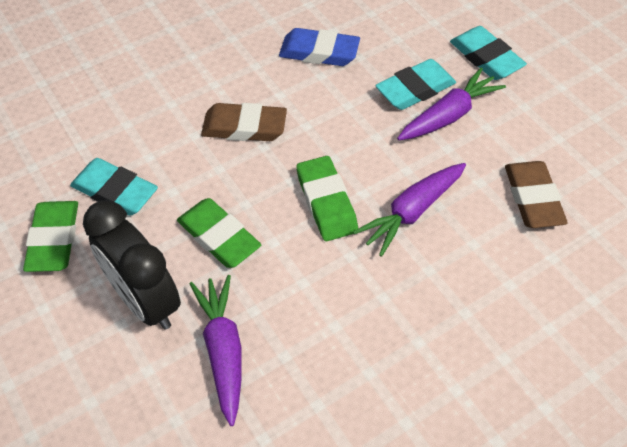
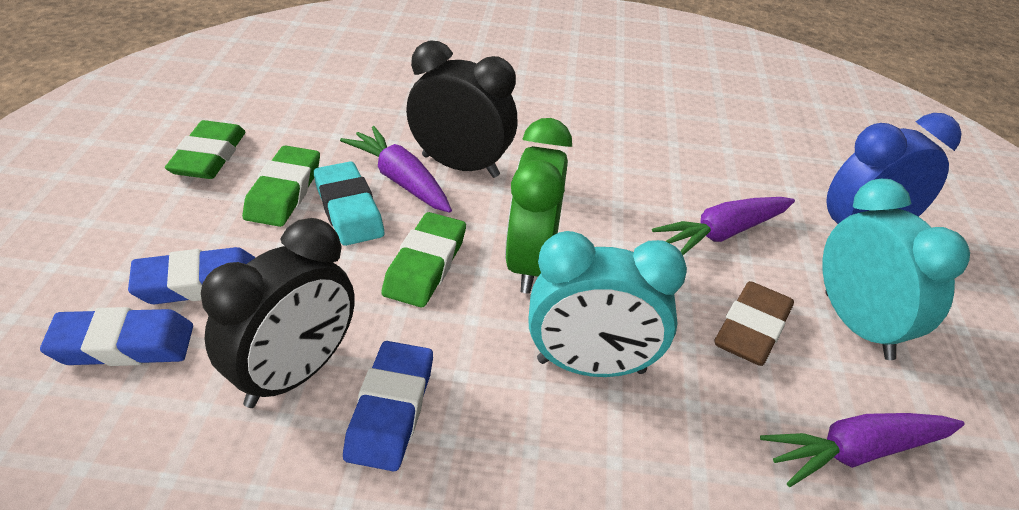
black clock: [83,201,181,330] = 1 -> [201,218,355,408] [406,41,517,178] = 2
blue clock: none = 0 -> [826,113,962,224] = 1
blue eraser: [279,28,360,66] = 1 -> [40,307,193,366] [128,247,256,304] [343,341,433,472] = 3
brown eraser: [201,103,287,141] [505,161,568,228] = 2 -> [714,281,794,366] = 1
green clock: none = 0 -> [505,118,572,294] = 1
turquoise clock: none = 0 -> [529,231,687,377] [822,179,970,360] = 2
turquoise eraser: [70,158,158,216] [375,59,456,110] [450,26,527,80] = 3 -> [314,161,384,246] = 1

